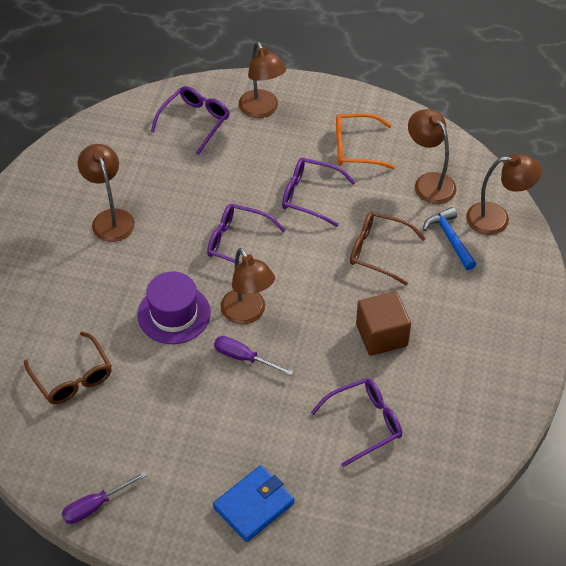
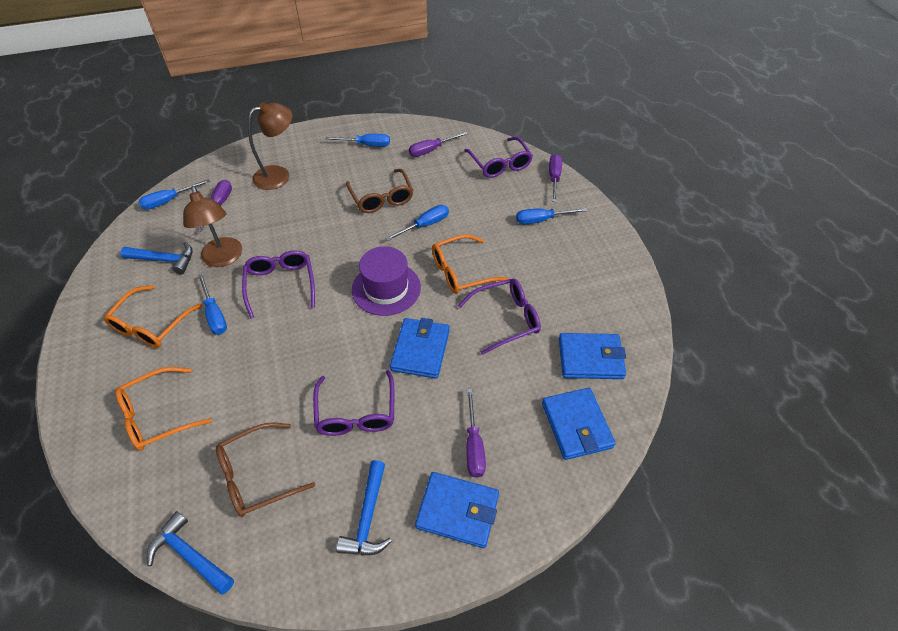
blue hammer: [423,207,476,270] = 1 -> [121,242,193,274] [147,511,234,595] [336,460,392,556] = 3
blue screwdriver: none = 0 -> [138,179,210,210] [198,274,227,335] [326,134,390,147] [385,205,449,241] [516,208,587,224] = 5
blue wallet: [213,465,295,542] = 1 -> [390,318,450,379] [415,472,499,548] [542,388,616,460] [559,333,626,379] = 4
brown cube: [356,291,411,356] = 1 -> none = 0
brown lamp: [78,144,135,242] [221,248,275,325] [239,42,286,118] [408,109,456,204] [466,154,542,235] = 5 -> [183,186,242,267] [248,102,293,190] = 2
orange glasses: [336,113,395,169] = 1 -> [103,285,202,348] [115,367,212,451] [432,234,509,294] = 3
purple screwdriver: [62,471,147,524] [214,336,294,375] = 2 -> [198,180,232,232] [409,132,468,157] [466,389,486,478] [549,154,562,202] = 4

